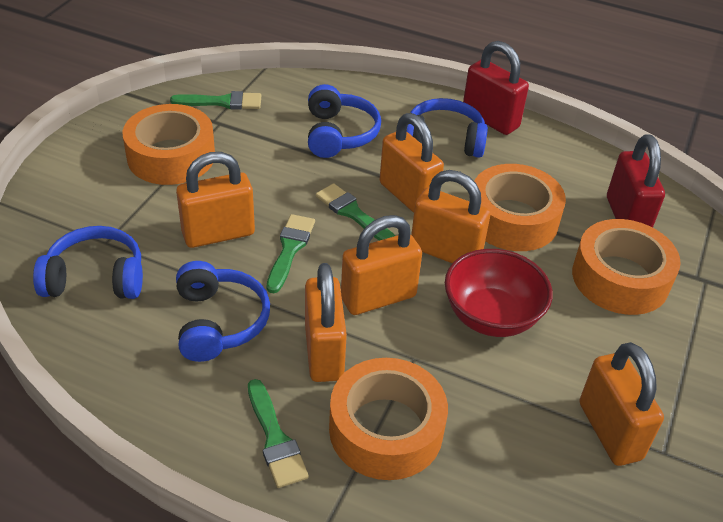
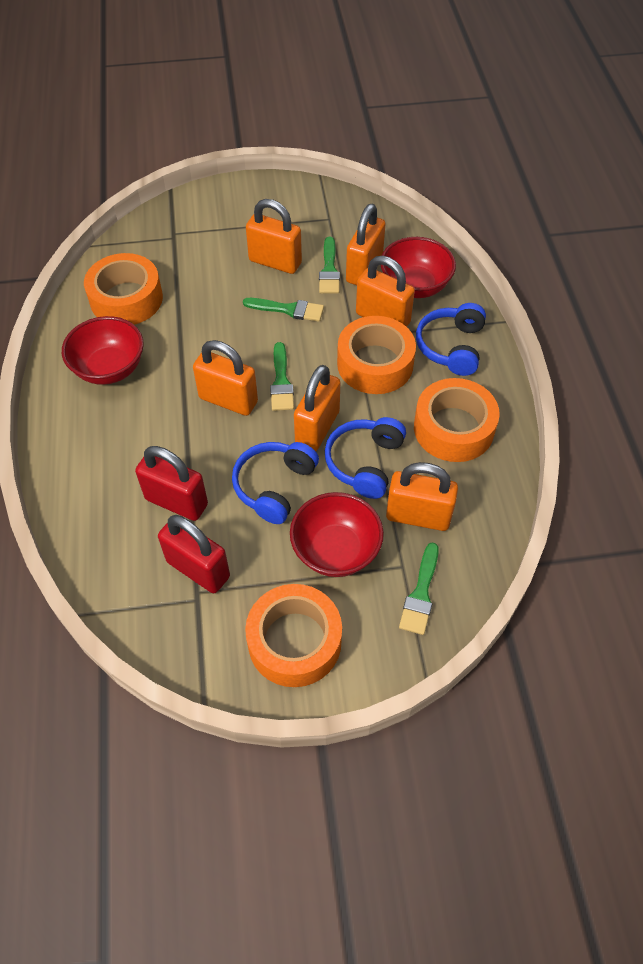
blue headphones: [33,226,143,299] [176,261,270,362] [308,84,381,158] [407,98,488,158] = 4 -> [232,442,319,524] [325,417,406,499] [416,303,486,376] = 3
red bowl: [445,249,553,337] = 1 -> [62,316,144,385] [290,492,384,577] [381,237,456,298] = 3

